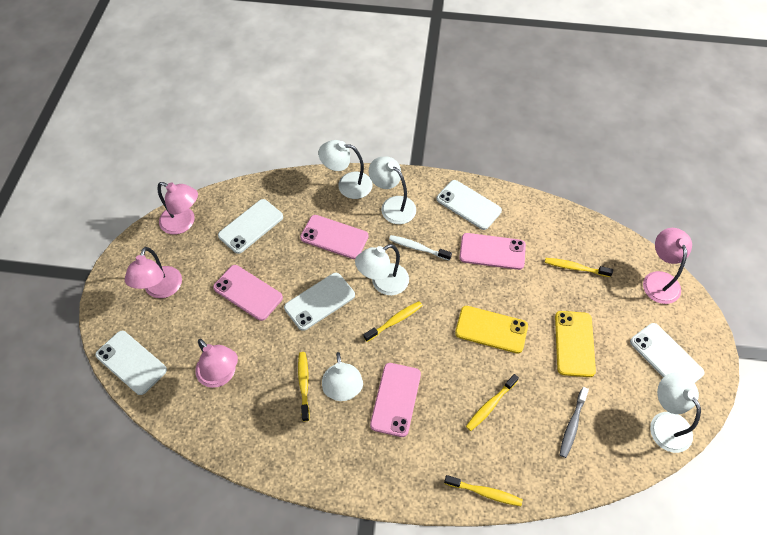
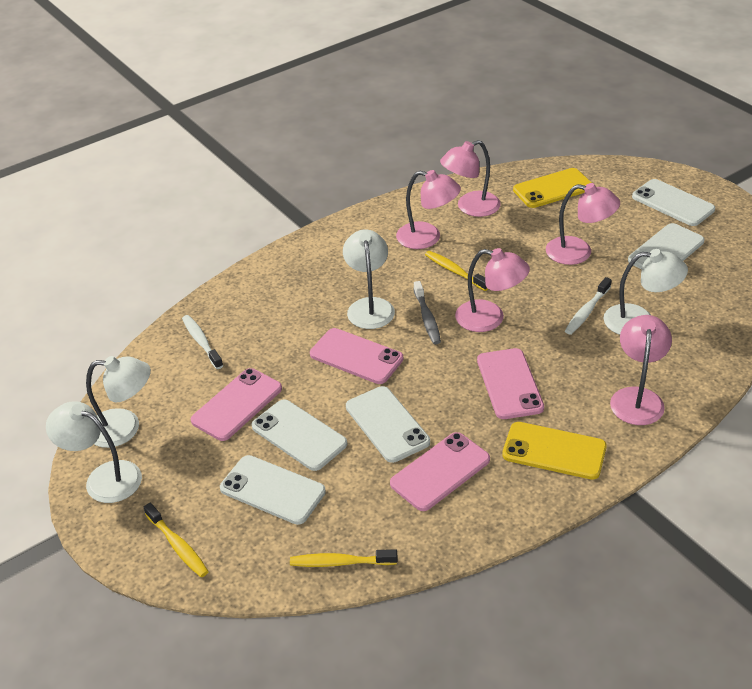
pink lamp: [125,247,182,298] [157,182,198,235] [195,339,238,388] [643,228,692,304] = 4 -> [396,170,461,249] [440,140,501,217] [455,248,530,332] [546,183,620,265] [610,315,672,425] = 5
white lamp: [318,140,372,199] [322,352,363,401] [355,244,409,295] [369,156,416,224] [650,373,701,453] = 5 -> [46,401,142,503] [86,356,151,448] [343,229,395,329] [603,249,688,335] = 4
white toothbrush: [389,235,452,261] = 1 -> [182,315,223,369] [565,277,611,335] = 2
yellow toothbrush: [298,352,310,421] [363,301,423,342] [444,475,523,506] [466,374,519,431] [545,258,613,277] = 5 -> [144,503,209,577] [290,549,397,567] [425,251,488,291] = 3

